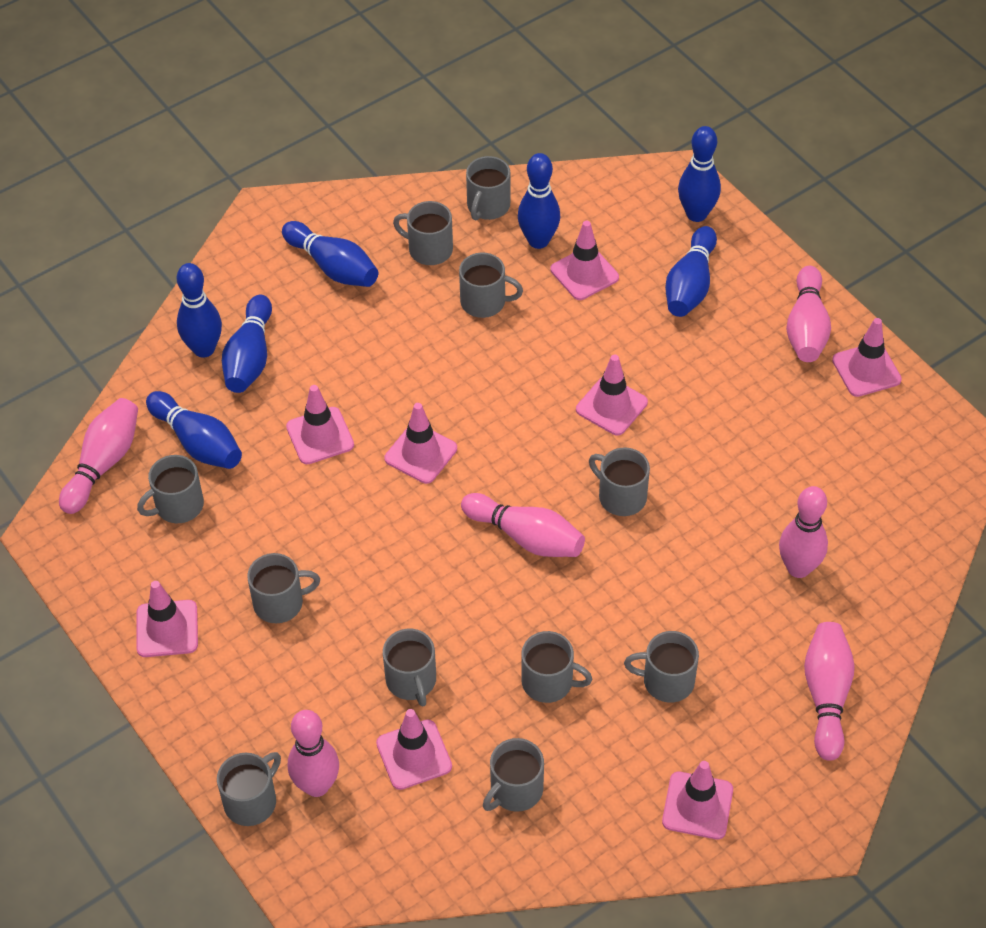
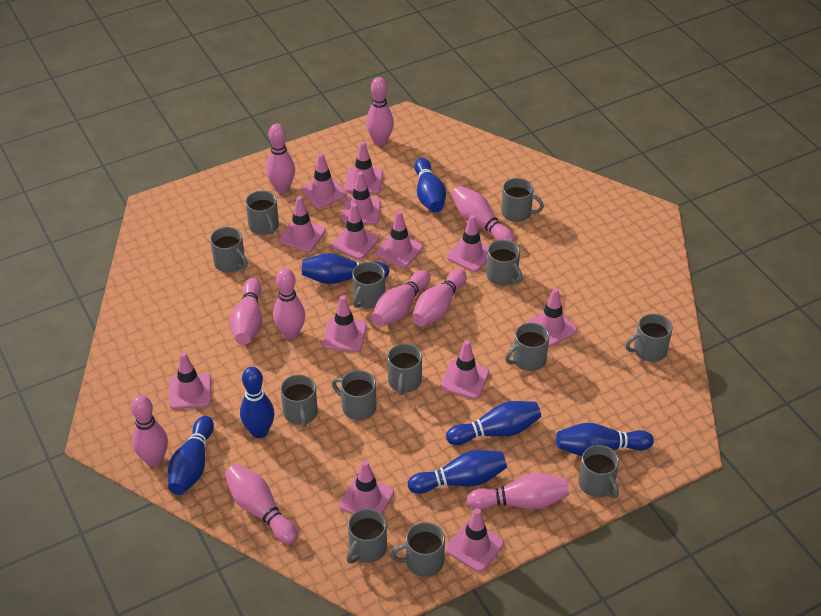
grey mug: [137,455,204,523] [217,752,281,826] [247,553,320,623] [383,629,436,706] [393,201,453,265] [459,252,523,318] [466,156,510,220] [483,738,544,812] [522,631,592,703] [589,448,650,516] [624,631,699,703] = 11 -> [210,227,248,273] [246,191,279,235] [280,375,318,427] [332,370,377,420] [346,509,387,564] [352,262,385,309] [387,344,422,395] [391,522,445,577] [486,240,523,286] [501,178,544,222] [505,323,549,371] [578,445,619,498] [625,314,673,362] = 13
pink bowling pin: [59,398,138,514] [288,710,339,797] [461,493,585,557] [779,486,828,578] [786,266,831,362] [804,622,855,761] = 6 -> [131,395,168,467] [225,464,298,544] [230,278,262,345] [266,124,295,193] [273,268,305,340] [366,77,394,146] [371,270,430,326] [412,269,467,326] [451,186,515,242] [467,473,569,510] = 10
pink traffic cone: [136,581,198,657] [286,385,354,464] [376,709,452,790] [384,403,457,484] [551,221,619,300] [576,354,648,435] [662,761,733,839] [832,318,902,397] = 8 -> [169,352,211,409] [279,196,325,252] [301,153,346,208] [323,295,367,352] [332,203,379,260] [339,460,394,514] [342,171,381,224] [345,141,383,194] [376,211,423,268] [441,340,489,399] [446,508,504,572] [447,215,489,272] [526,288,577,347] = 13

